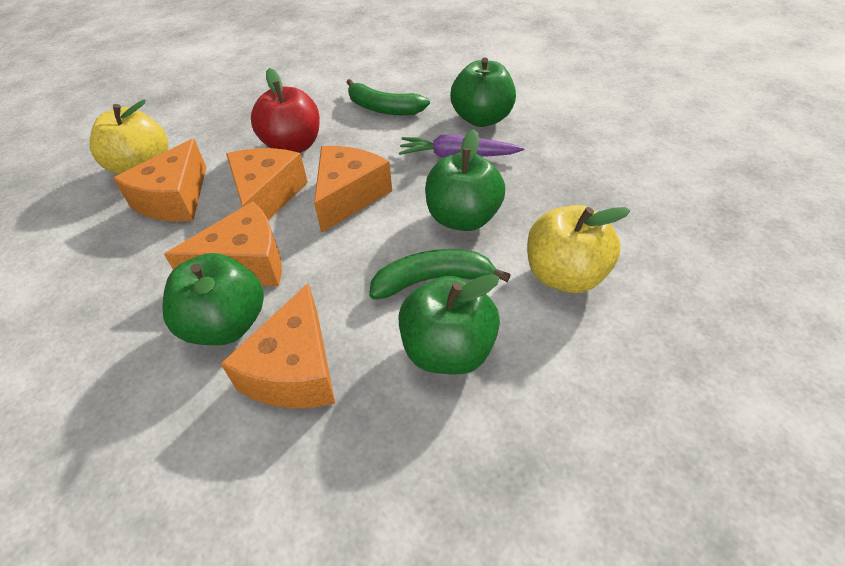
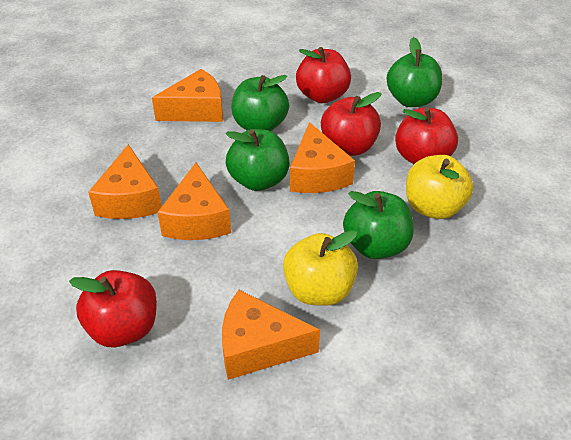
green banana: [346,79,430,115] [369,249,511,300] = 2 -> none = 0
purple carrot: [399,135,525,158] = 1 -> none = 0
red apple: [251,68,320,153] = 1 -> [69,270,157,348] [296,47,351,103] [321,92,382,156] [395,107,458,164] = 4

